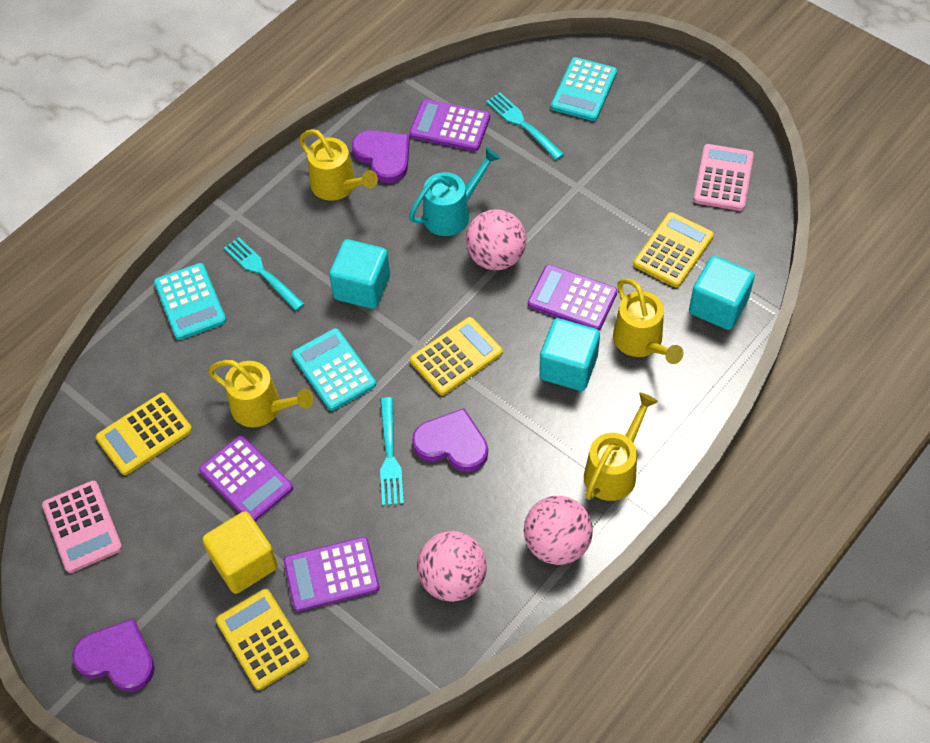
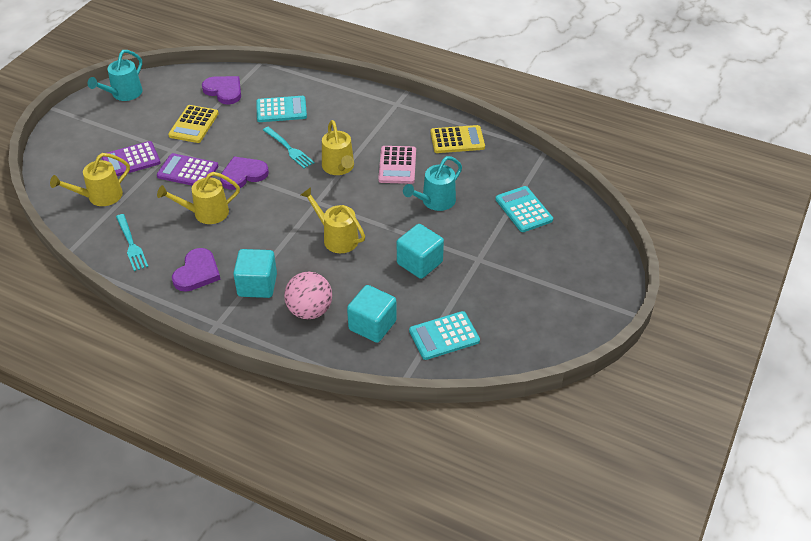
pink ball: [417,531,487,602] [466,209,526,270] [524,496,593,565] = 3 -> [284,272,332,319] = 1
pink calculator: [42,481,122,573] [694,144,754,211] = 2 -> [378,146,416,184] = 1
purple calculator: [199,435,293,521] [284,537,380,612] [409,99,490,151] [528,265,618,330] = 4 -> [102,141,161,176] [157,153,218,186] = 2
turquoise fork: [224,237,305,311] [380,397,404,506] [486,93,564,160] = 3 -> [116,214,148,271] [263,127,315,169] = 2
turquoise watering can: [409,147,501,236] = 1 -> [88,50,143,101] [403,156,462,211] = 2
yellow calculator: [96,393,192,475] [216,589,309,690] [410,317,503,395] [633,212,714,287] = 4 -> [168,105,219,143] [431,125,485,153] = 2
yellow cube: [202,511,278,594] = 1 -> none = 0

